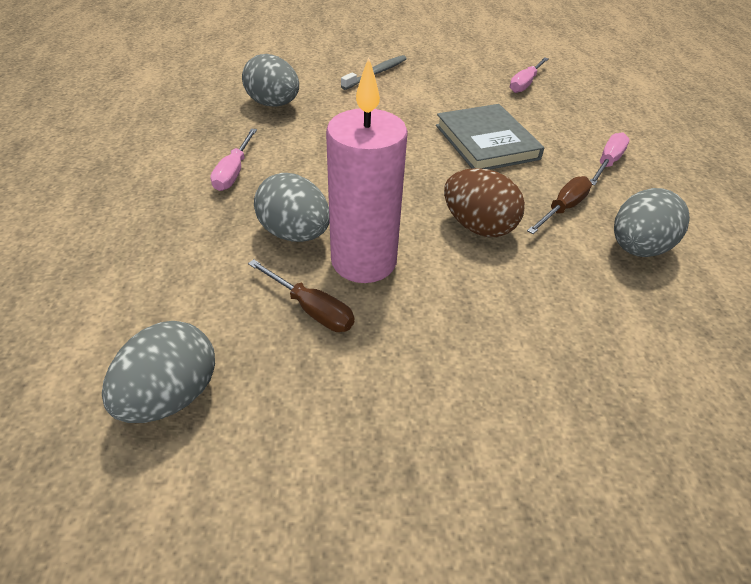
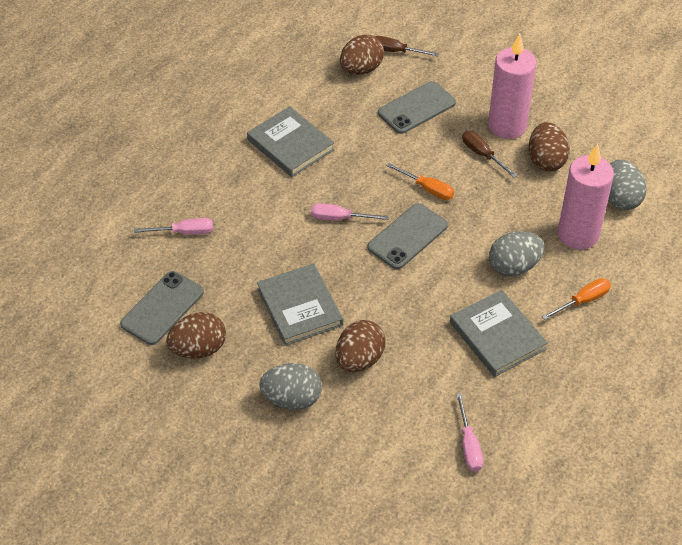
brown egg: [444,168,525,237] = 1 -> [166,312,226,359] [336,320,386,372] [340,34,384,75] [529,122,570,172] = 4
grey book: [436,104,544,170] = 1 -> [247,106,334,177] [257,263,343,346] [450,290,548,377] = 3
grey egg: [102,321,215,423] [242,54,299,107] [254,173,330,242] [614,188,690,257] = 4 -> [259,363,322,410] [489,231,544,276] [608,159,647,210] = 3
grey phone: none = 0 -> [120,271,204,345] [367,203,448,269] [378,81,456,134] = 3
grey toothbrush: [341,55,407,90] = 1 -> none = 0
orange screwdriver: none = 0 -> [386,163,454,200] [542,278,611,320] = 2
pink candle: [326,57,408,283] = 1 -> [488,34,537,139] [558,144,614,250] = 2

